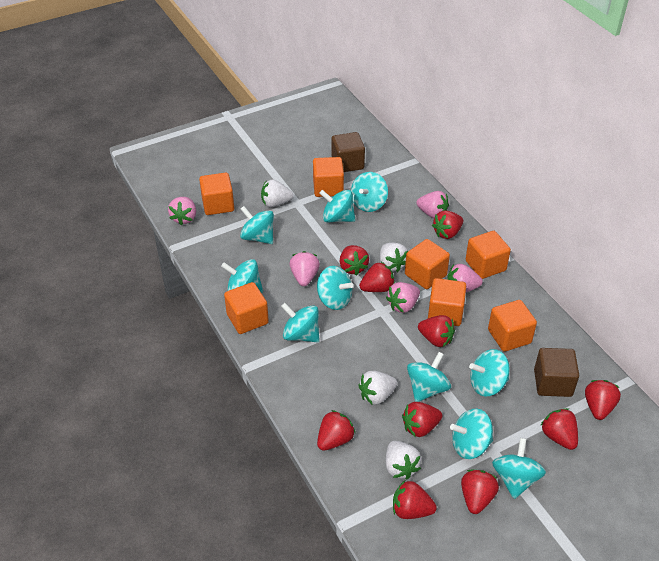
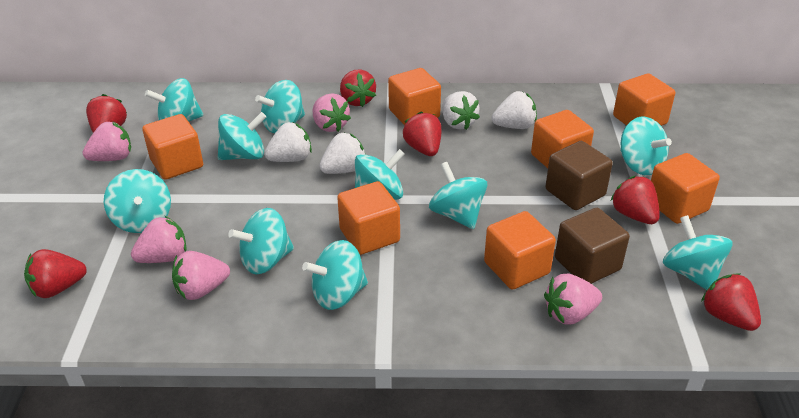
red strawberry: [317,410,355,451] [340,245,369,276] [359,262,395,292] [393,480,437,519] [402,402,442,437] [418,315,455,347] [432,210,463,239] [461,470,499,514] [540,408,578,450] [585,380,621,420] = 10 -> [24,249,87,298] [86,94,127,133] [340,70,376,107] [403,112,441,156] [611,176,660,224] [701,274,761,331] = 6

